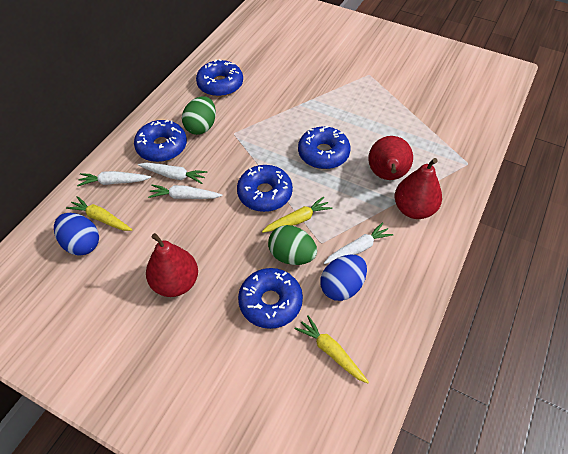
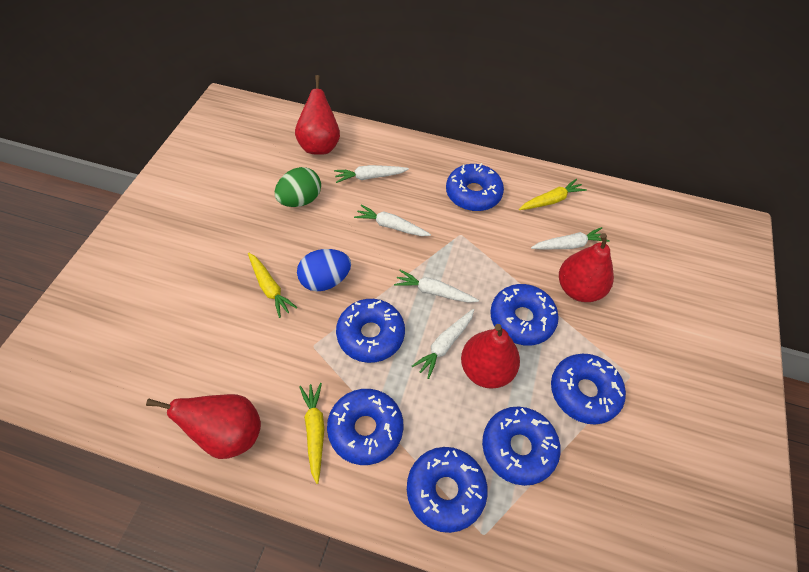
blue donut: [134,120,187,162] [196,59,243,97] [237,165,293,212] [238,268,303,329] [298,125,351,169] = 5 -> [327,389,403,465] [336,299,405,363] [407,447,488,533] [446,163,504,211] [482,407,561,486] [490,284,559,346] [551,354,626,424] = 7
blue egg: [54,213,99,256] [320,254,367,301] = 2 -> [297,249,351,291] = 1
green egg: [182,96,216,135] [268,225,317,265] = 2 -> [275,167,321,207] = 1
red pear: [146,233,198,297] [368,136,413,180] [395,158,442,219] = 3 -> [146,394,261,459] [295,75,340,155] [461,324,520,389] [559,233,614,302] = 4
white carrot: [77,171,151,186] [138,163,207,184] [148,185,223,199] [324,222,393,264] = 4 -> [334,165,409,183] [354,205,431,236] [394,270,479,303] [412,309,474,379] [531,227,610,249] = 5

